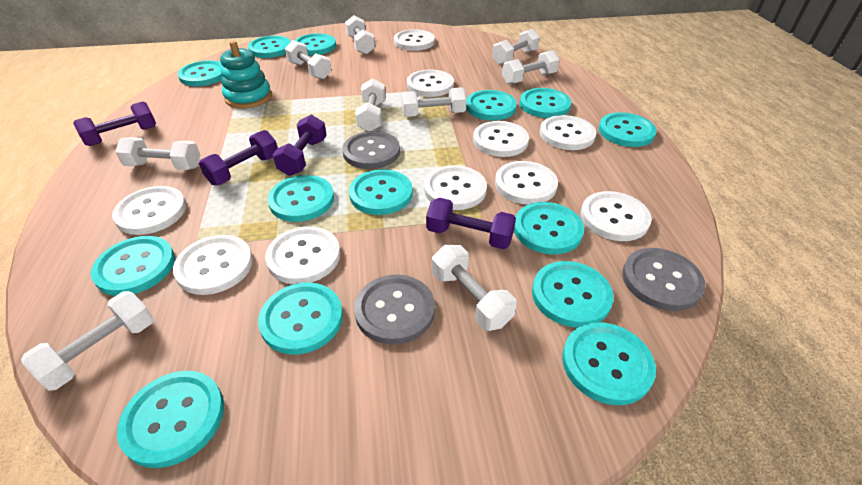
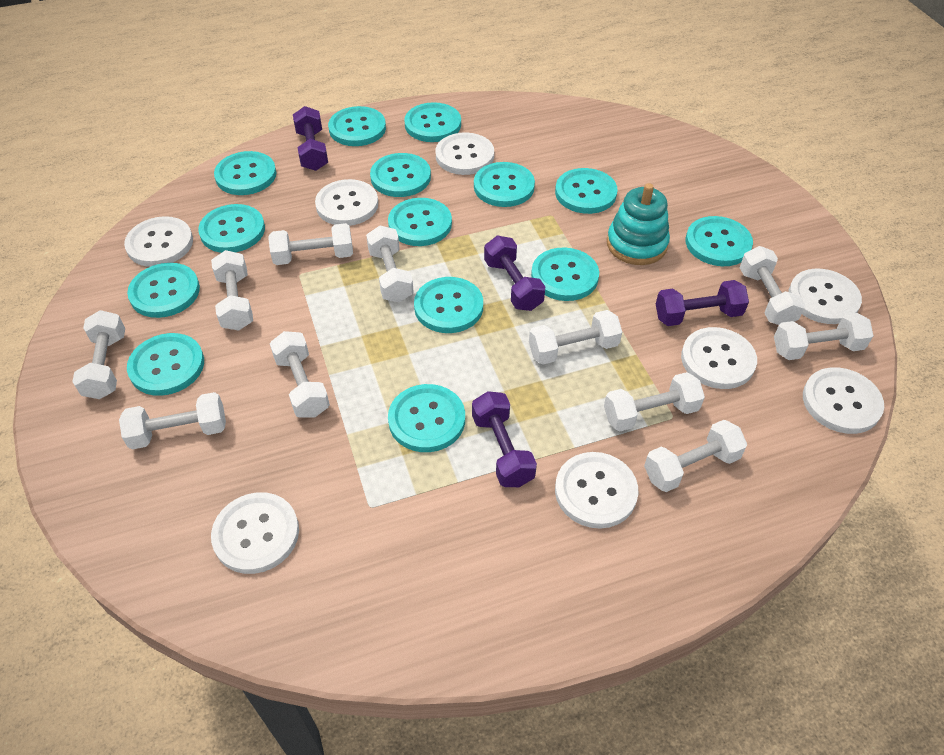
grey button: [342,131,400,169] [354,275,435,345] [622,248,705,311] = 3 -> none = 0
white button: [112,186,186,235] [173,235,253,295] [265,226,340,284] [394,29,435,51] [407,70,454,97] [424,165,487,210] [473,121,529,157] [495,161,558,205] [540,115,596,150] [581,191,652,241] = 10 -> [124,216,193,267] [211,492,299,574] [315,179,378,226] [435,132,494,175] [555,452,638,529] [681,327,757,389] [789,269,862,324] [803,367,884,434] = 8
white dumbbell: [21,291,154,391] [116,137,200,170] [285,40,331,80] [345,15,375,55] [355,78,386,131] [401,87,467,117] [432,245,517,331] [492,29,540,65] [502,50,560,84] = 9 -> [72,310,125,399] [119,392,226,449] [211,250,253,331] [268,223,353,265] [270,331,330,418] [366,225,414,302] [529,310,622,365] [604,372,705,431] [644,420,747,492] [740,246,805,325] [774,313,873,360] = 11

